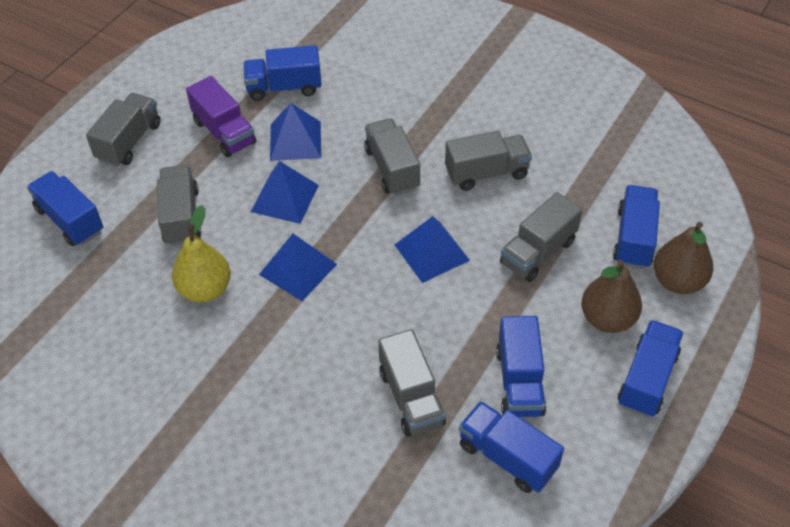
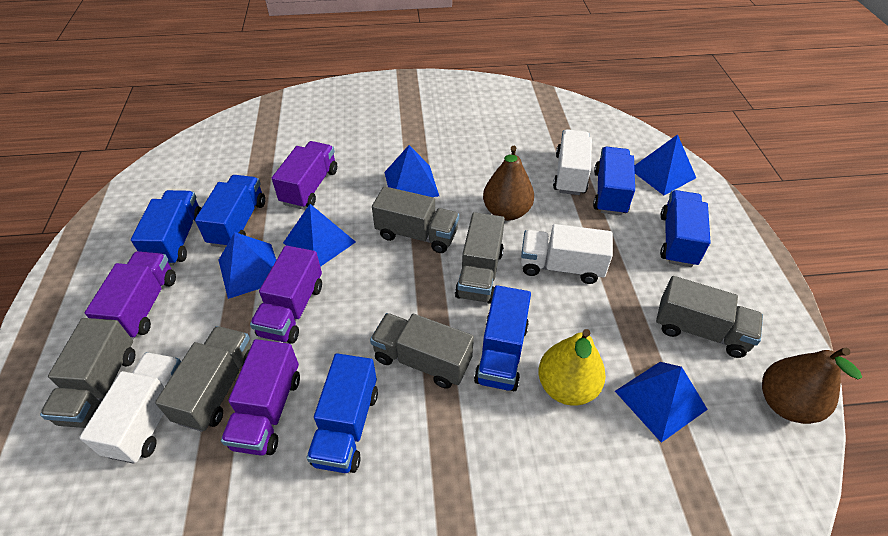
blue pyramid: [251,161,319,224] [259,234,337,301] [270,103,321,161] [395,216,470,283] = 4 -> [219,232,276,299] [283,204,356,267] [384,145,439,197] [615,362,708,443] [634,134,696,195] = 5
purple truck: [186,76,256,157] = 1 -> [85,251,176,340] [221,339,300,456] [250,245,322,344] [272,141,337,209] = 4
white truck: none = 0 -> [79,352,181,464] [521,224,613,284] [553,129,592,195] = 3

